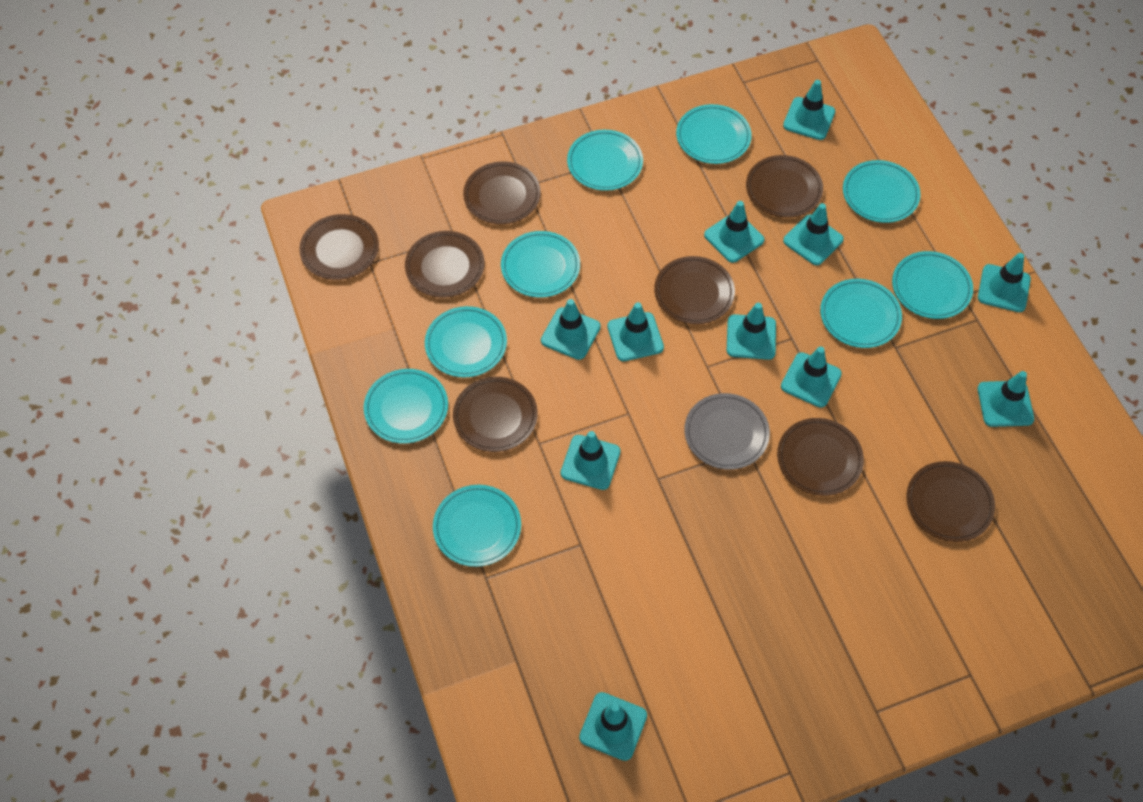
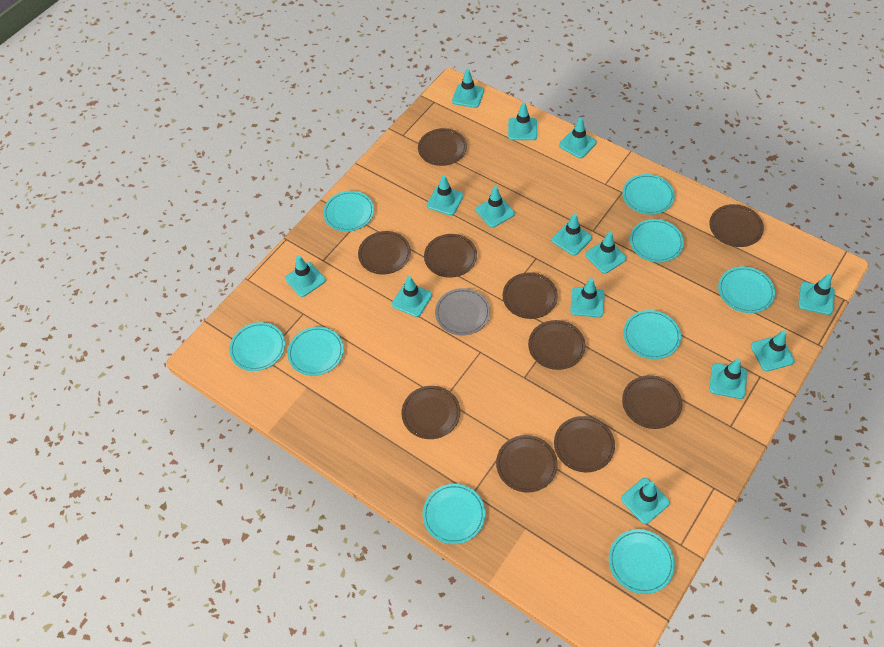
brown plate: [299,214,379,280] [405,231,485,297] [453,377,538,452] [463,162,541,224] [654,256,735,324] [746,155,823,218] [777,418,864,496] [907,461,995,542] = 8 -> [358,231,411,274] [402,386,460,439] [418,128,467,166] [424,234,477,278] [496,435,558,493] [503,272,558,319] [528,320,585,370] [554,416,615,472] [622,375,682,429] [709,204,764,247] = 10
turquoise traffic cone: [541,299,601,360] [561,431,620,490] [579,692,647,761] [607,302,664,361] [704,201,765,263] [727,303,776,360] [781,346,842,408] [783,80,835,140] [783,203,844,265] [977,371,1034,427] [978,253,1031,312] = 11 -> [285,256,326,297] [392,276,432,317] [427,175,464,215] [452,69,484,108] [476,186,515,228] [508,103,537,140] [552,214,592,256] [559,117,597,158] [570,278,605,318] [585,232,627,274] [621,478,670,524] [709,359,747,399] [751,330,795,371] [798,274,835,315] = 14

